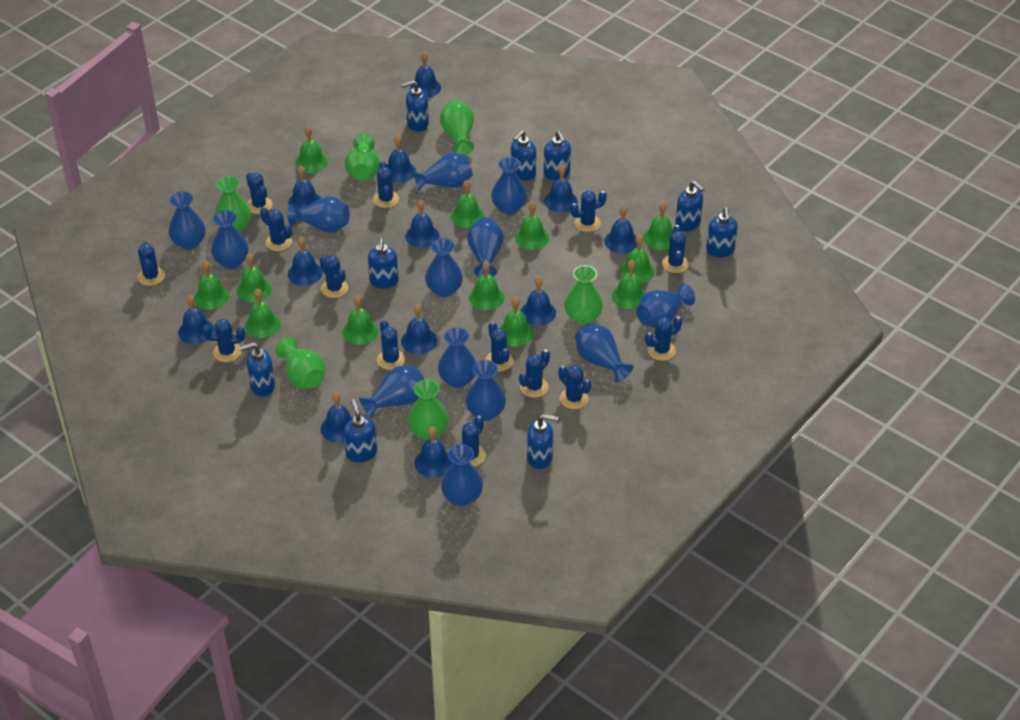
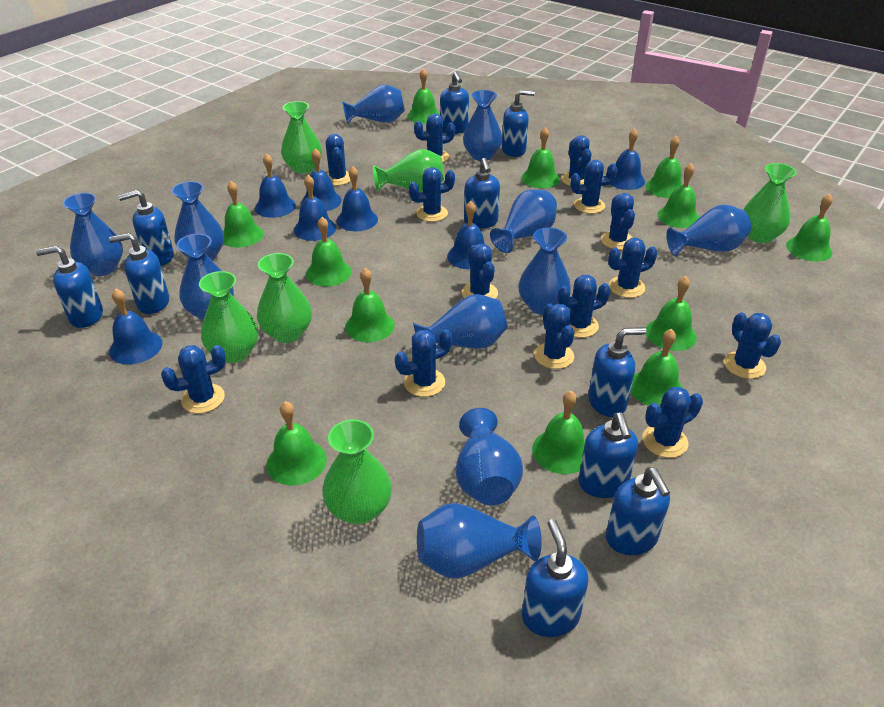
blue bell: [178,295,214,344] [288,166,321,209] [288,237,323,286] [320,392,353,443] [387,135,416,183] [401,305,437,354] [405,199,439,248] [410,52,441,98] [415,427,453,478] [521,276,556,326] [544,165,578,212] [604,205,637,253] = 12 -> [109,288,163,365] [255,154,296,218] [294,175,336,241] [301,148,342,211] [337,166,378,231] [447,201,484,269] [610,128,645,190] = 7
blue soap dispenser: [239,342,275,397] [343,399,377,462] [368,239,399,288] [401,80,429,132] [511,130,536,180] [527,414,558,469] [544,131,571,180] [675,181,705,232] [706,208,738,257] = 9 -> [36,246,103,328] [109,233,169,314] [118,190,174,266] [440,72,469,134] [464,158,500,229] [502,90,535,157] [522,519,588,637] [578,412,638,498] [588,327,647,417] [606,467,670,555] = 10
blue vase: [169,192,206,250] [211,210,248,269] [287,196,350,233] [359,366,425,419] [413,153,473,192] [425,238,463,297] [438,327,476,388] [441,444,483,506] [466,360,506,421] [467,218,504,277] [491,157,527,215] [575,324,633,383] [636,284,695,328] = 13 -> [63,193,123,276] [172,181,224,261] [176,234,234,321] [342,85,405,124] [413,294,507,349] [417,503,542,579] [456,408,523,506] [463,90,503,161] [490,189,557,253] [518,227,571,315] [666,204,751,256] = 11

